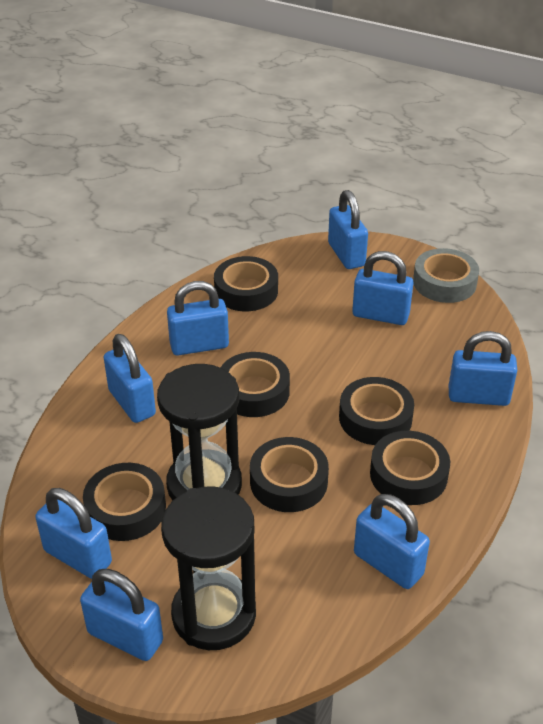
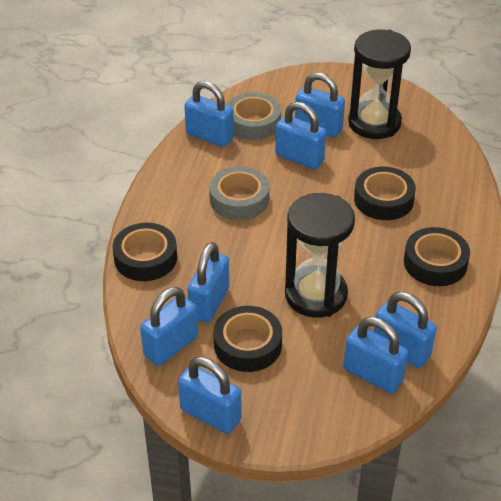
black tape: [83,463,166,541] [214,256,278,311] [220,352,290,417] [250,437,329,512] [339,377,414,445] [370,431,450,505] = 6 -> [113,223,177,281] [213,306,282,372] [354,167,416,220] [404,227,470,286] = 4
grey tape: [413,248,479,303] = 1 -> [209,166,269,220] [227,92,281,140] = 2

